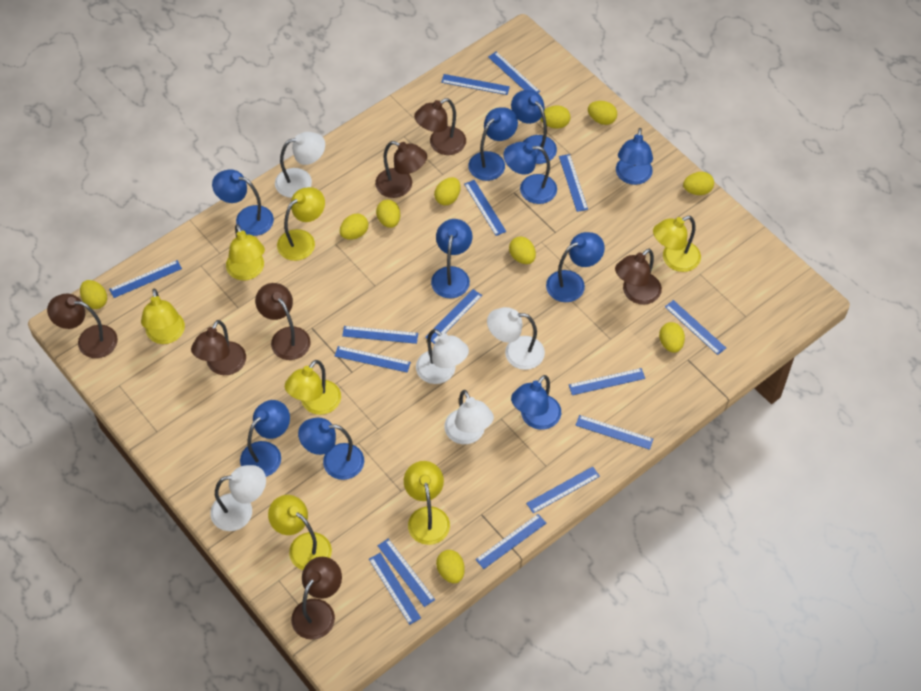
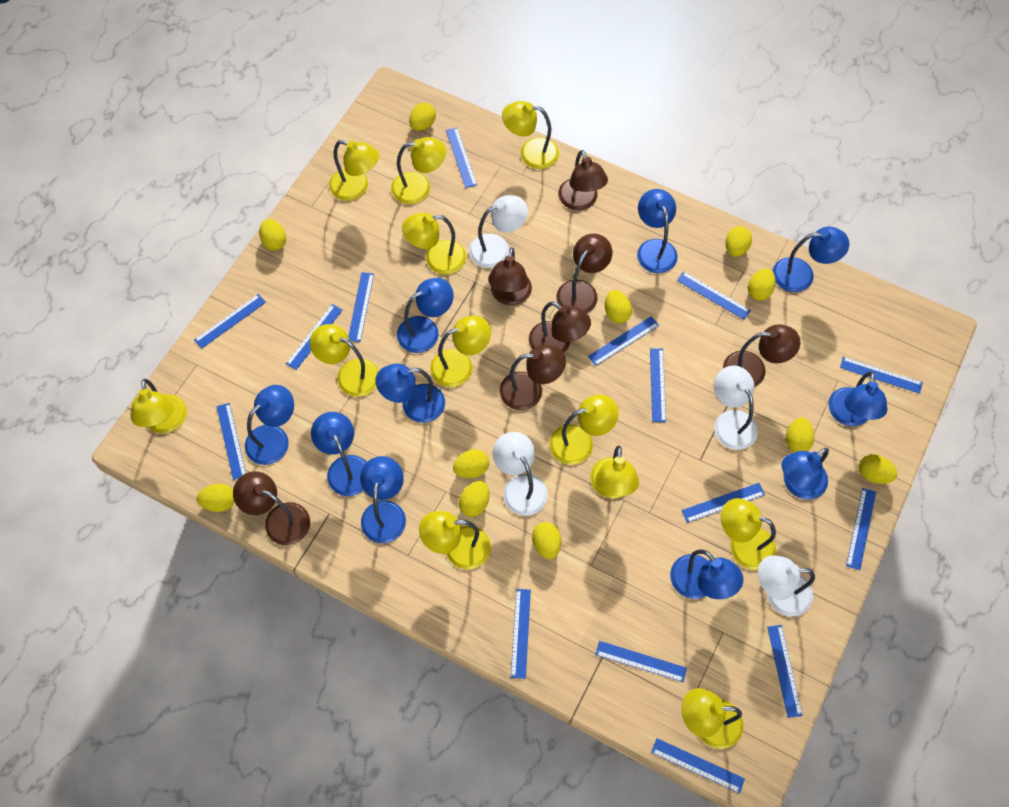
white lamp: [210,465,266,531] [275,132,325,198] [416,329,469,384] [444,390,494,444] [487,307,545,370] = 5 -> [469,195,528,268] [493,432,548,516] [714,365,758,450] [758,555,815,617] = 4
yellow egg: [80,280,107,309] [340,214,368,240] [376,200,400,228] [434,177,461,205] [436,550,465,583] [509,237,536,264] [540,106,570,129] [588,101,617,125] [659,322,685,353] [683,172,714,195] = 10 -> [197,484,235,512] [259,219,286,251] [409,103,436,131] [453,449,489,478] [459,481,490,517] [532,522,561,559] [605,290,632,323] [726,226,752,257] [748,268,776,301] [786,417,814,453] [859,454,897,484] = 11
yellow lamp: [141,289,185,344] [226,224,265,280] [268,495,332,570] [277,187,325,261] [285,360,341,415] [404,461,450,545] [653,216,701,272] = 7 -> [131,379,187,434] [310,324,379,397] [329,140,379,201] [391,137,446,204] [402,213,466,275] [419,511,491,569] [430,316,491,387] [502,101,559,169] [549,394,619,465] [590,446,639,499] [681,688,744,749] [721,498,776,570] = 12

